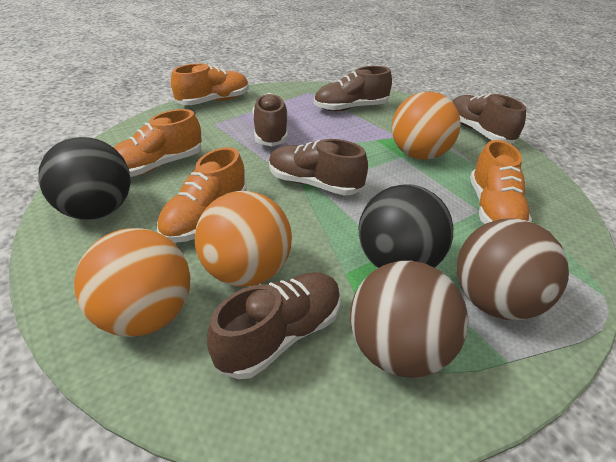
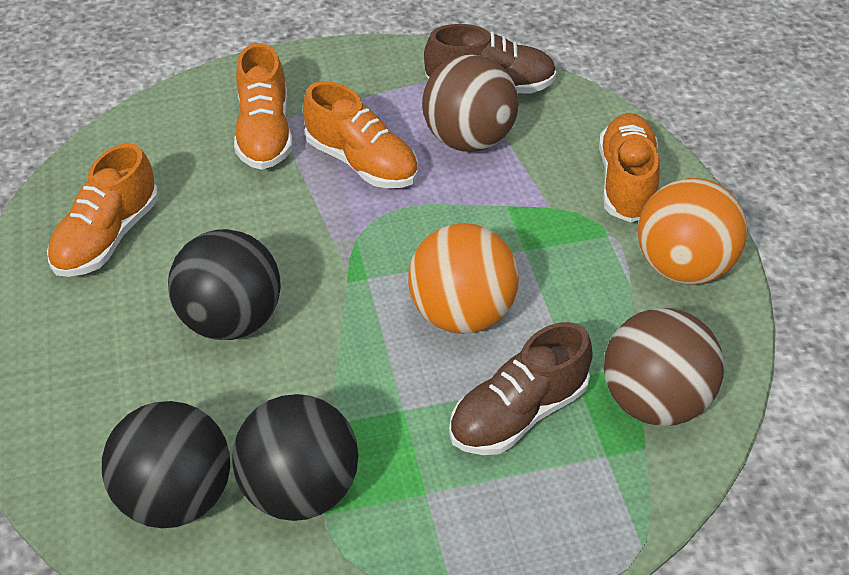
black ball: [38,137,131,220] [359,184,453,268] = 2 -> [102,401,230,528] [168,229,281,340] [232,394,358,521] = 3
brown shoe: [207,272,341,379] [252,93,288,146] [269,139,368,196] [314,66,392,111] [452,93,526,143] = 5 -> [424,24,557,94] [449,322,593,455] = 2
orange ball: [74,228,191,337] [195,191,292,287] [392,92,461,160] = 3 -> [408,223,519,334] [638,178,747,285] = 2

